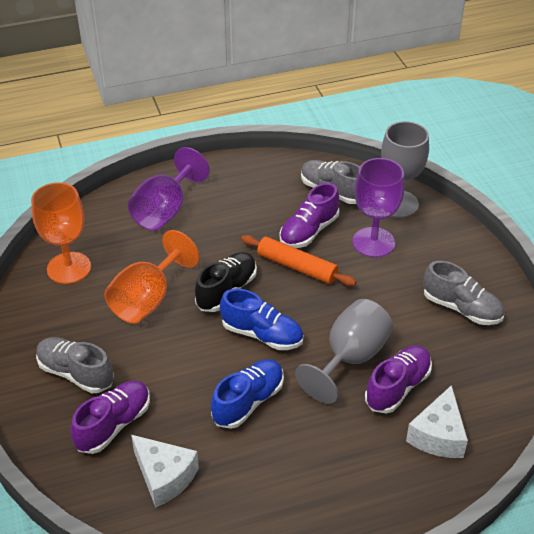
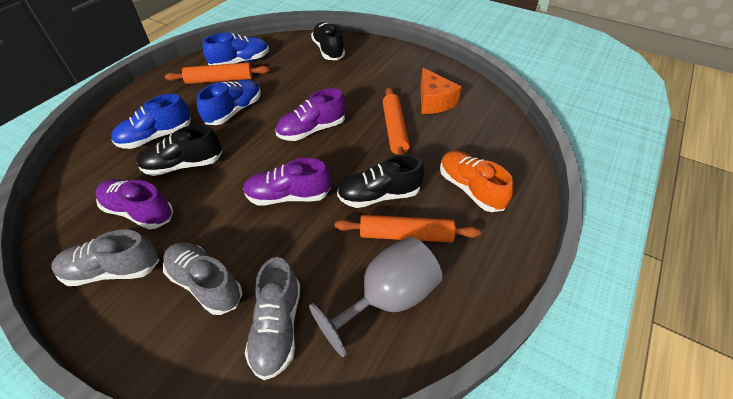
black shoe: [195,252,257,312] = 1 -> [136,125,222,176] [311,22,345,60] [337,154,424,208] = 3
blue shoe: [211,359,284,429] [220,288,303,350] = 2 -> [111,94,191,149] [197,79,261,125] [203,33,269,65] = 3
grey goblet: [295,299,393,404] [381,121,429,218] = 2 -> [309,237,443,357] = 1
orange cheese: none = 0 -> [421,68,462,114] = 1
orange goblet: [31,182,91,284] [104,230,199,324] = 2 -> none = 0
orange rolling pin: [241,235,356,286] = 1 -> [165,63,270,84] [335,215,481,243] [383,87,410,155] = 3
orange shoe: none = 0 -> [440,151,514,212] = 1
purple goblet: [128,147,210,231] [352,158,405,258] = 2 -> none = 0
white cheese: [131,435,199,508] [406,385,468,458] = 2 -> none = 0

